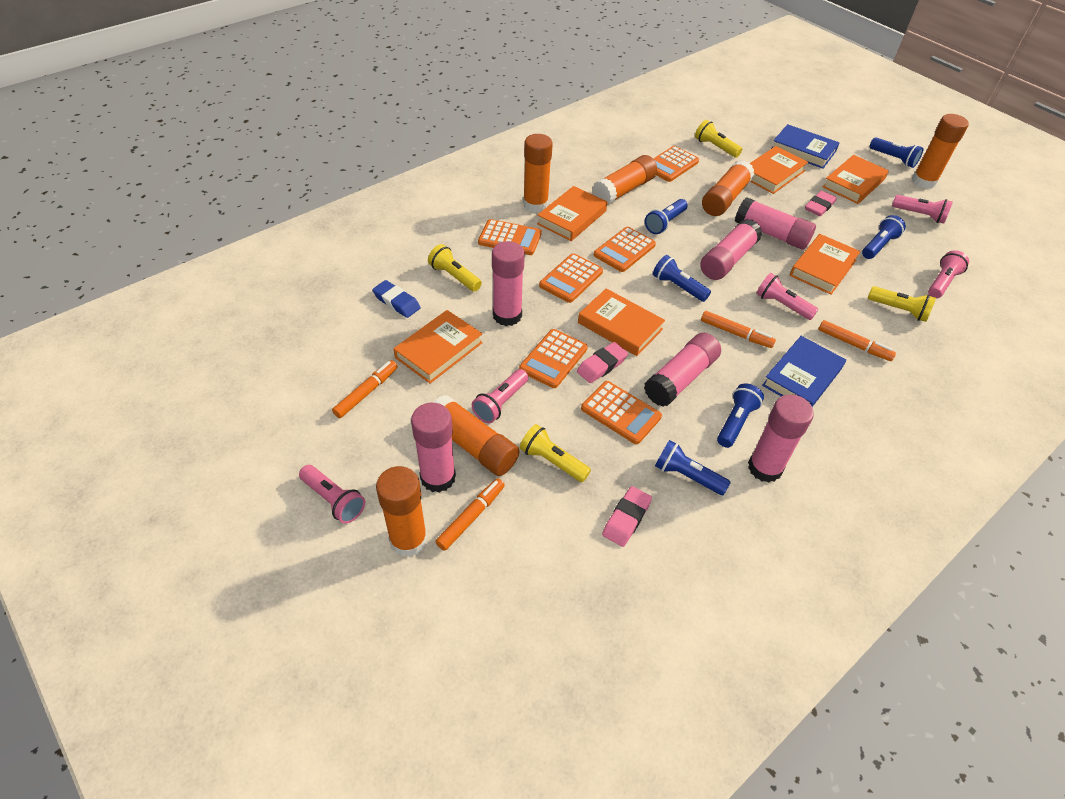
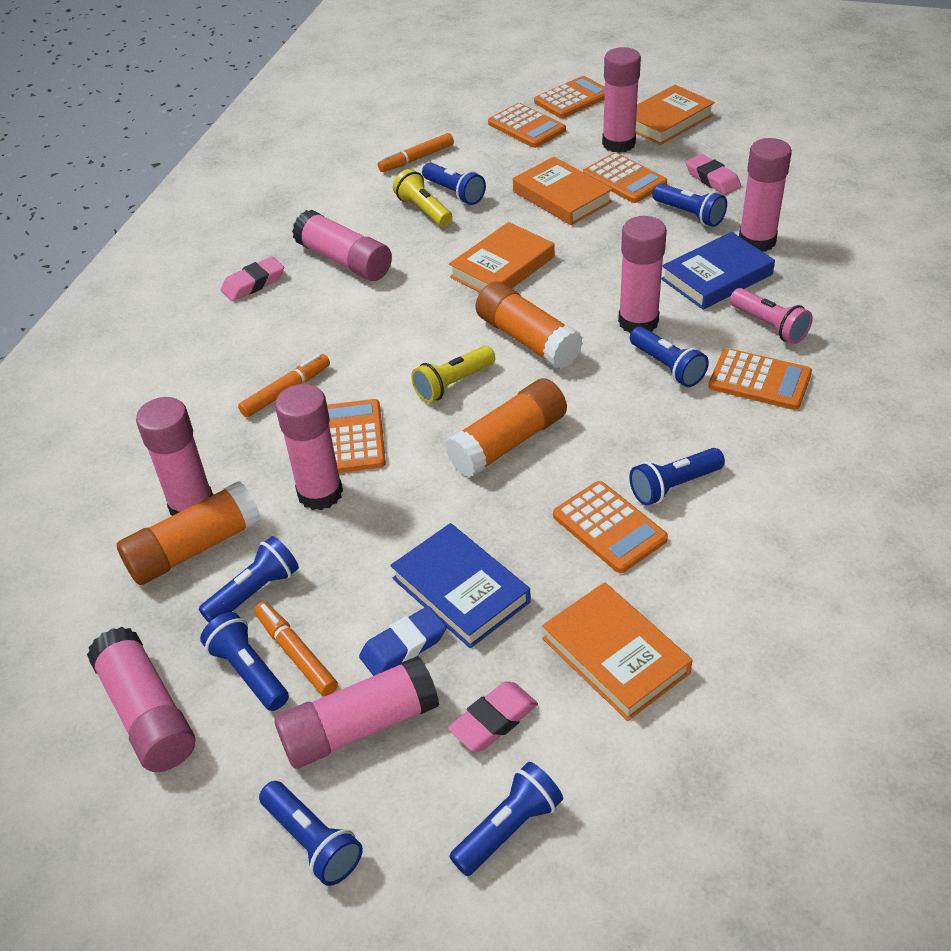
blue flashlight: [645,199,688,234] [653,255,711,302] [655,440,731,495] [717,383,764,448] [862,215,906,259] [870,137,924,168] = 6 -> [199,536,299,622] [200,612,289,711] [259,781,363,886] [422,163,486,205] [449,762,563,876] [629,448,725,505] [630,326,709,387] [652,184,727,227] = 8
orange book: [394,310,483,384] [537,186,607,241] [578,288,665,356] [750,146,808,194] [790,234,861,295] [823,155,889,204] = 6 -> [449,222,555,292] [513,157,613,225] [542,582,693,721] [635,85,715,145] = 4
orange glue stick: [376,466,428,557] [434,395,520,476] [523,134,553,213] [592,155,657,205] [702,160,755,216] [912,114,969,189] = 6 -> [117,481,261,585] [445,378,567,478] [476,282,583,369] = 3
orange marker: [332,360,398,418] [435,478,505,551] [701,311,776,348] [818,320,896,361] = 4 -> [238,354,330,417] [254,602,338,696] [378,133,454,172] = 3
pink flashlight: [299,465,365,524] [472,369,528,423] [756,273,819,320] [892,195,953,223] [928,250,969,299] = 5 -> [730,288,813,344] = 1
pink glue stick: [411,403,456,493] [492,241,525,326] [644,333,721,407] [700,219,762,280] [735,197,816,250] [748,394,814,483] = 6 -> [87,627,195,772] [136,397,213,516] [274,656,439,769] [275,384,343,510] [292,210,392,281] [602,47,641,153] [618,216,667,334] [739,138,792,252] = 8
yellow flashlight: [428,244,482,292] [520,424,591,482] [695,120,742,158] [868,286,936,322] = 4 -> [393,169,453,227] [411,346,495,403] = 2

